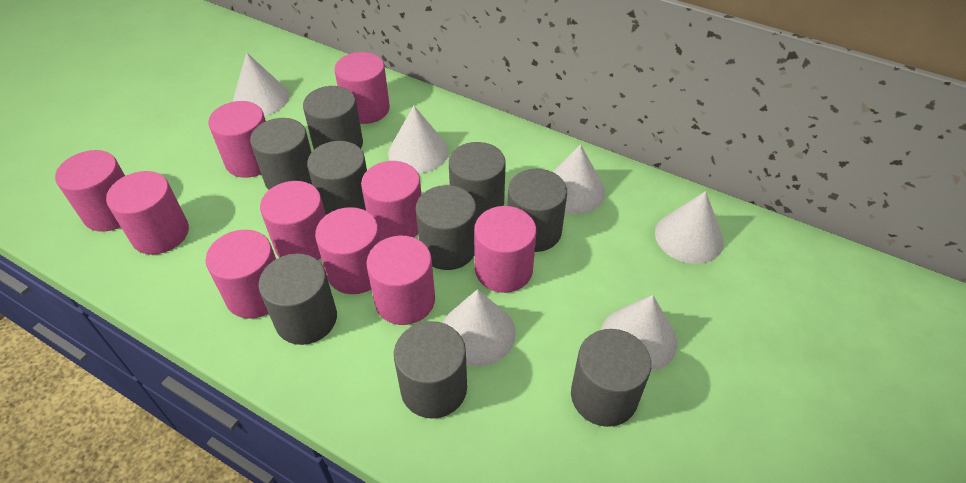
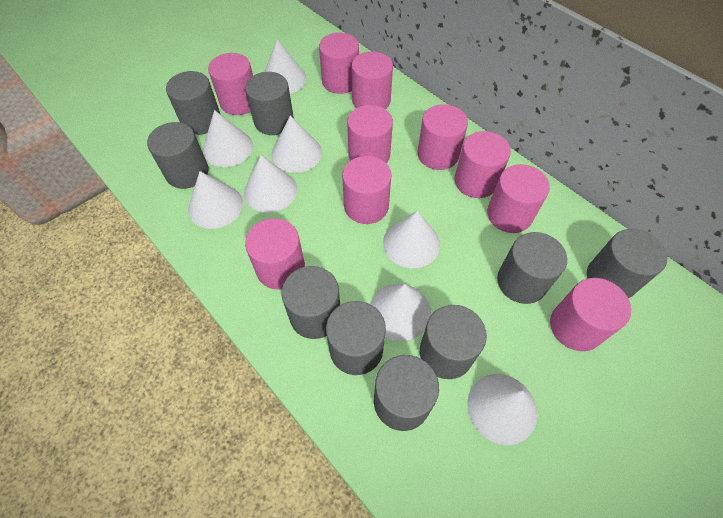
white cone: [233,52,289,116] [388,106,449,173] [443,289,516,366] [553,144,606,214] [601,295,678,372] [655,191,724,264] = 6 -> [188,171,243,229] [203,110,253,167] [244,155,297,213] [264,40,307,94] [271,116,322,173] [370,284,431,341] [383,211,440,268] [467,374,537,445] = 8

